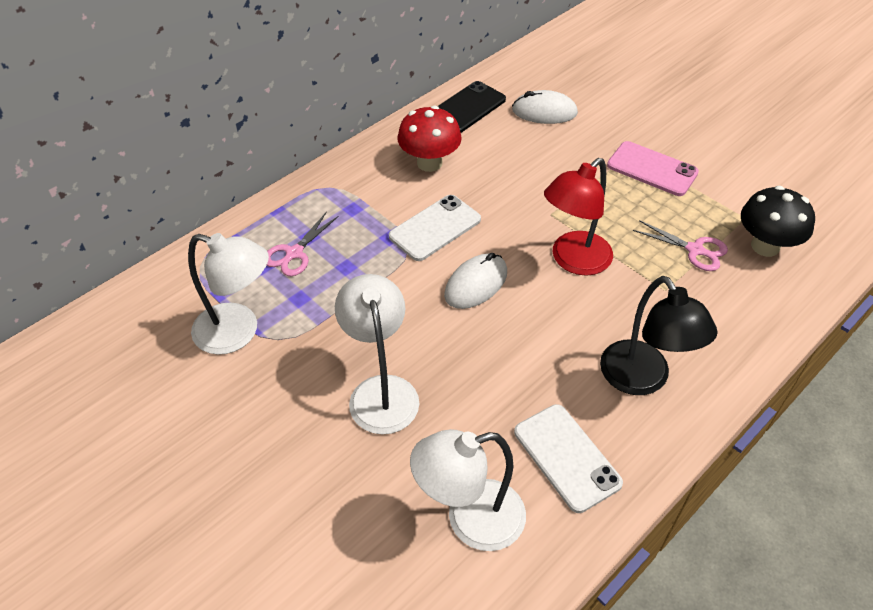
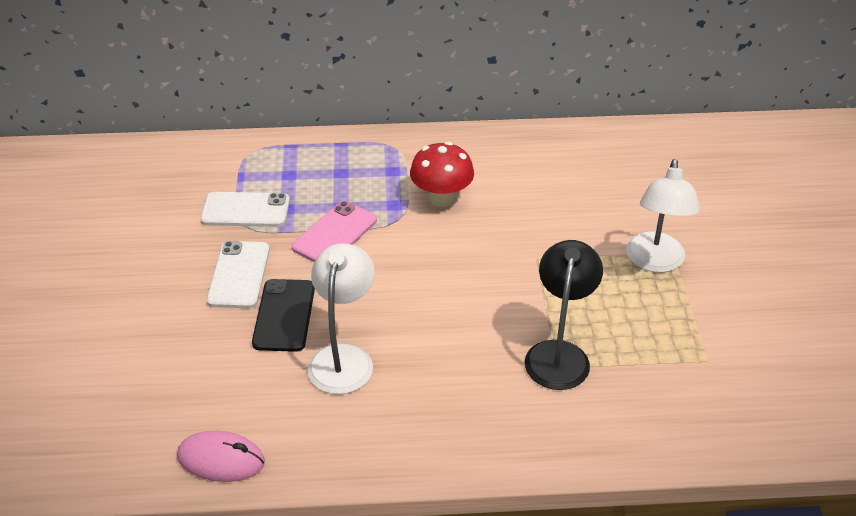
black mushroom: [741,186,815,257] = 1 -> none = 0
pink mouse: none = 0 -> [177,431,265,482] = 1
pink scissors: [266,211,338,276] [633,220,728,271] = 2 -> none = 0
red lamp: [544,158,613,276] = 1 -> none = 0
white lamp: [188,233,269,355] [335,274,419,434] [410,429,526,551] = 3 -> [307,243,375,394] [626,159,700,273] = 2
white mouse: [444,253,507,309] [512,90,578,124] = 2 -> none = 0

